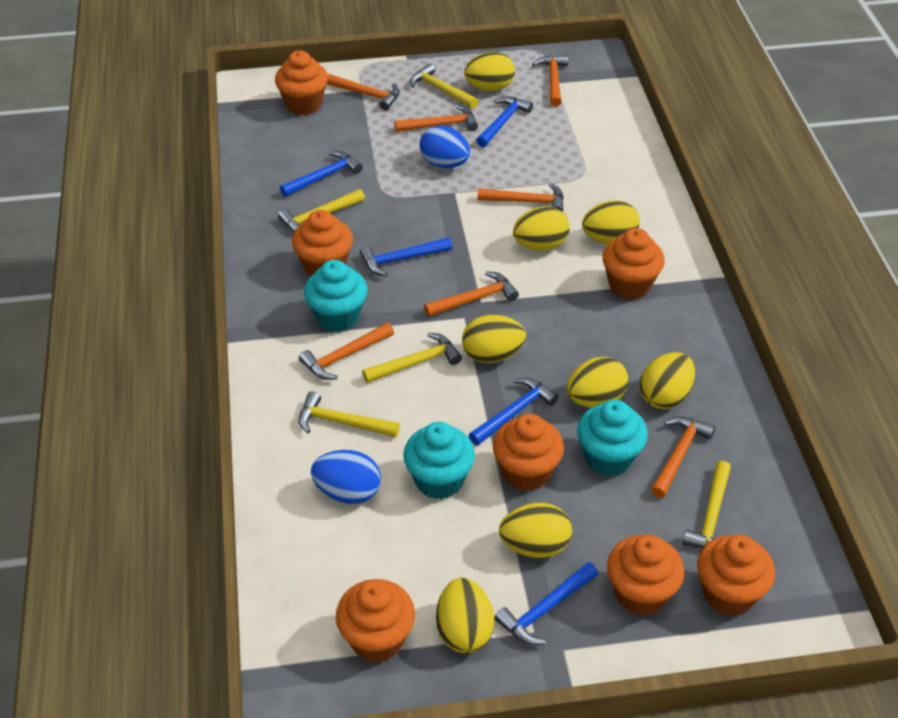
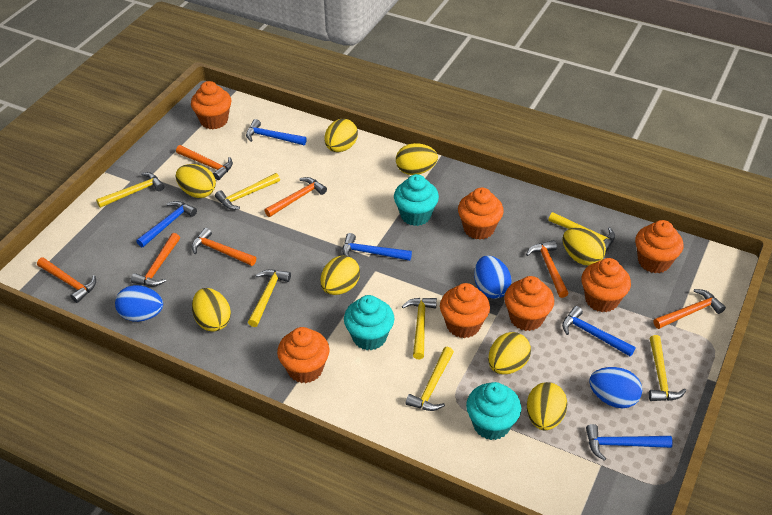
blue egg: [311,450,381,504] [420,125,470,168] = 2 -> [115,285,163,322] [474,255,512,299] [589,367,642,408] = 3
yellow hammer: [278,189,365,232] [299,391,400,437] [362,333,462,383] [410,63,478,109] [682,461,731,548] = 5 -> [96,172,164,208] [215,173,280,210] [248,270,291,327] [402,298,437,359] [406,347,454,411] [548,212,615,253] [649,335,686,401] = 7

